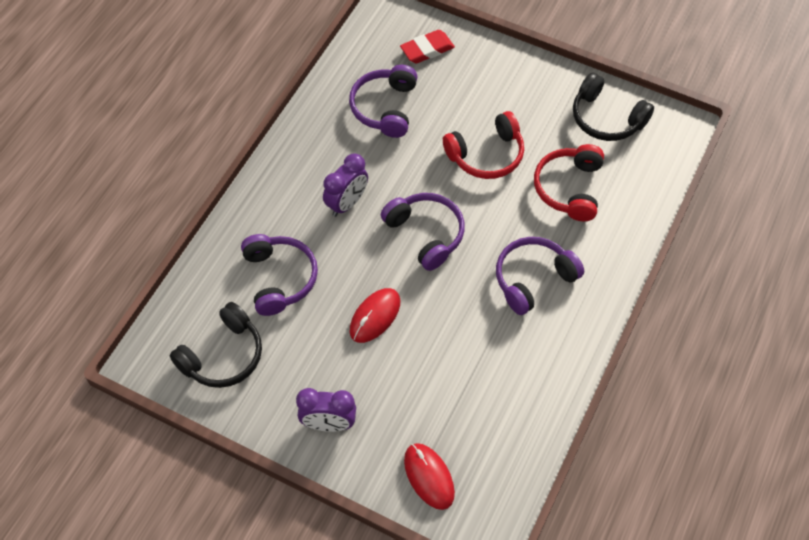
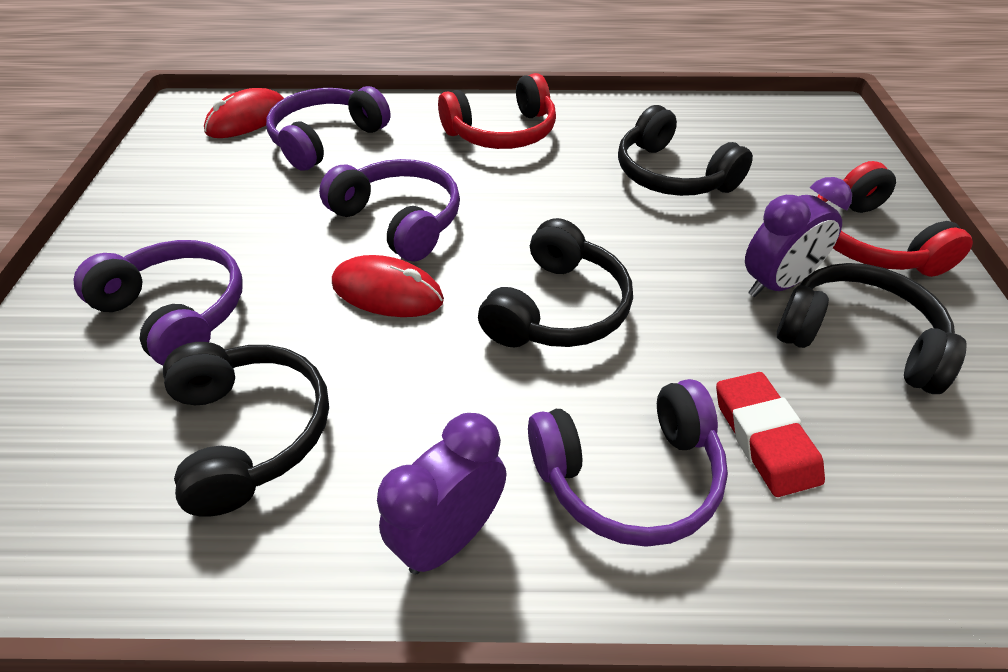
black headphones: [169,302,262,388] [573,72,654,141] = 2 -> [163,342,329,517] [478,218,633,347] [618,105,753,196] [777,263,966,394] = 4

